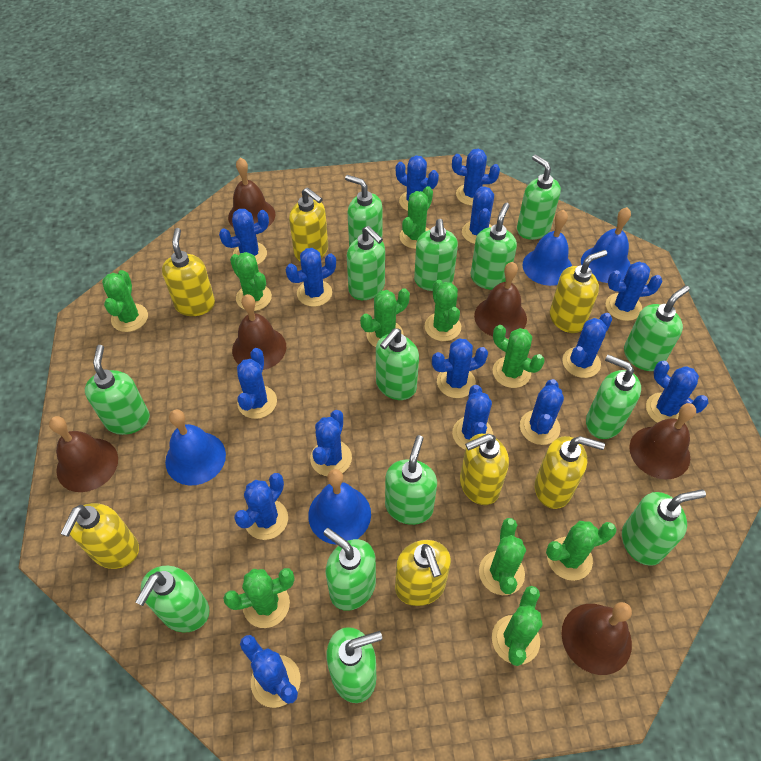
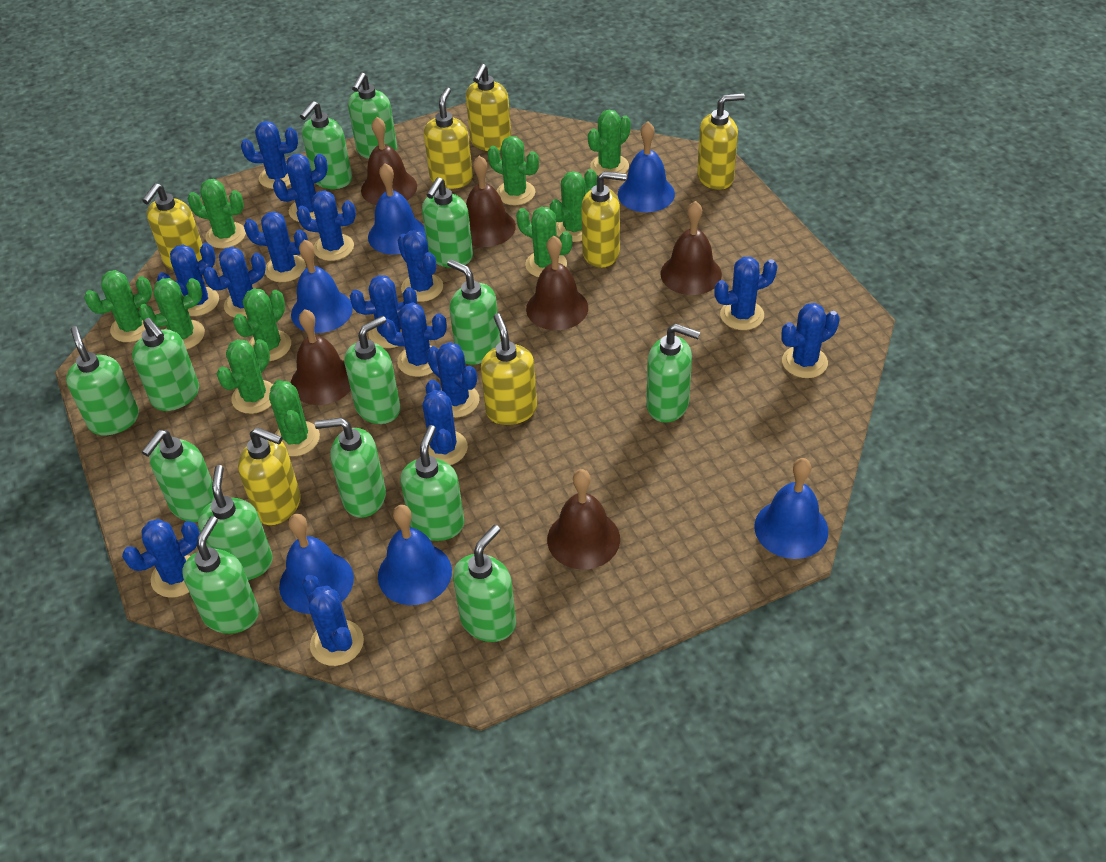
blue bell: [165,409,226,485] [308,469,371,545] [523,210,572,286] [581,207,631,283] = 4 -> [279,514,354,614] [291,239,353,333] [368,163,425,255] [378,505,452,605] [618,121,675,212] [754,458,828,559] = 6

